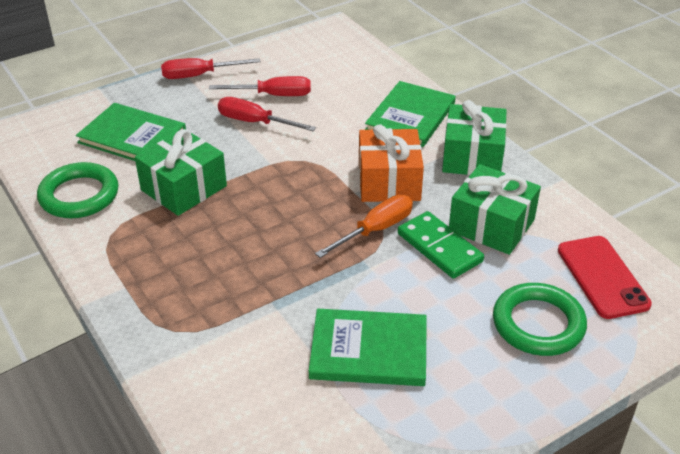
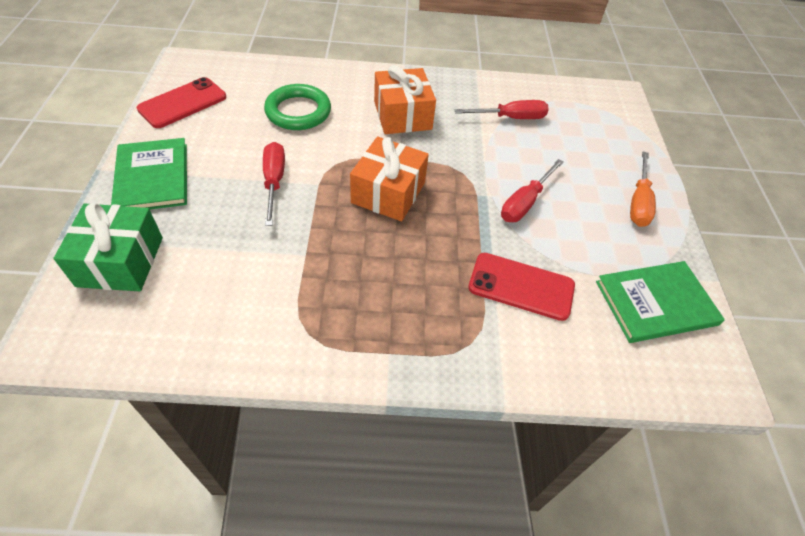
green book: [76,103,186,161] [309,309,427,386] [365,81,456,147] = 3 -> [111,138,187,209] [596,261,725,343] = 2
green domino: [398,211,484,279] = 1 -> none = 0
green gift: [135,129,227,216] [442,100,507,175] [449,164,541,255] = 3 -> [53,203,163,291] = 1
green ring: [37,162,118,218] [493,283,587,356] = 2 -> [264,84,331,130] = 1
orange gift: [359,125,424,202] = 1 -> [350,136,429,221] [374,65,436,134] = 2
red phone: [558,236,652,319] = 1 -> [137,77,226,128] [468,253,575,321] = 2

